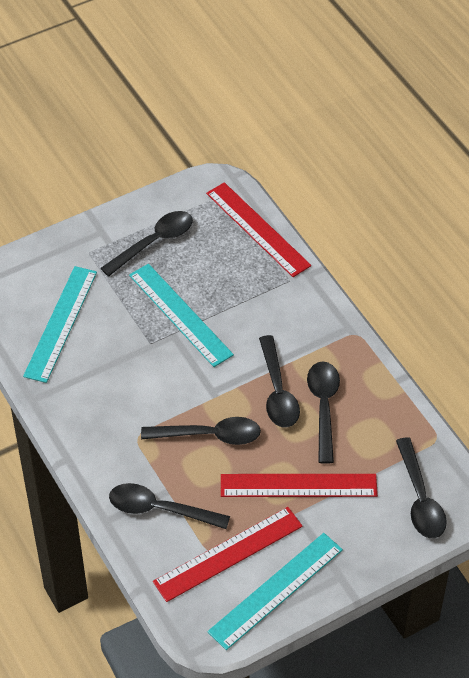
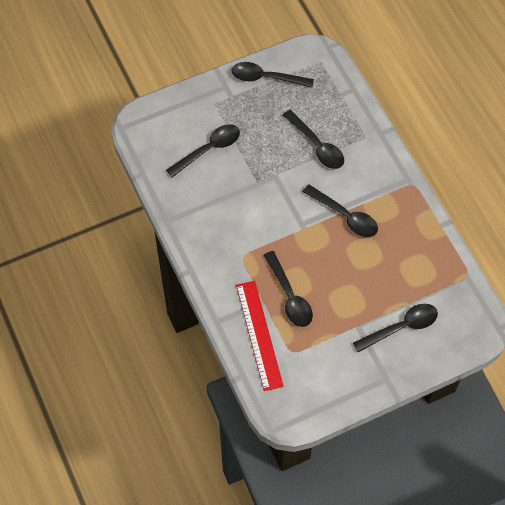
red ruler: [153,507,303,602] [206,182,311,277] [221,474,378,497] = 3 -> [236,281,284,391] = 1
turquoise ruler: [23,266,97,383] [129,264,234,367] [207,533,343,650] = 3 -> none = 0

